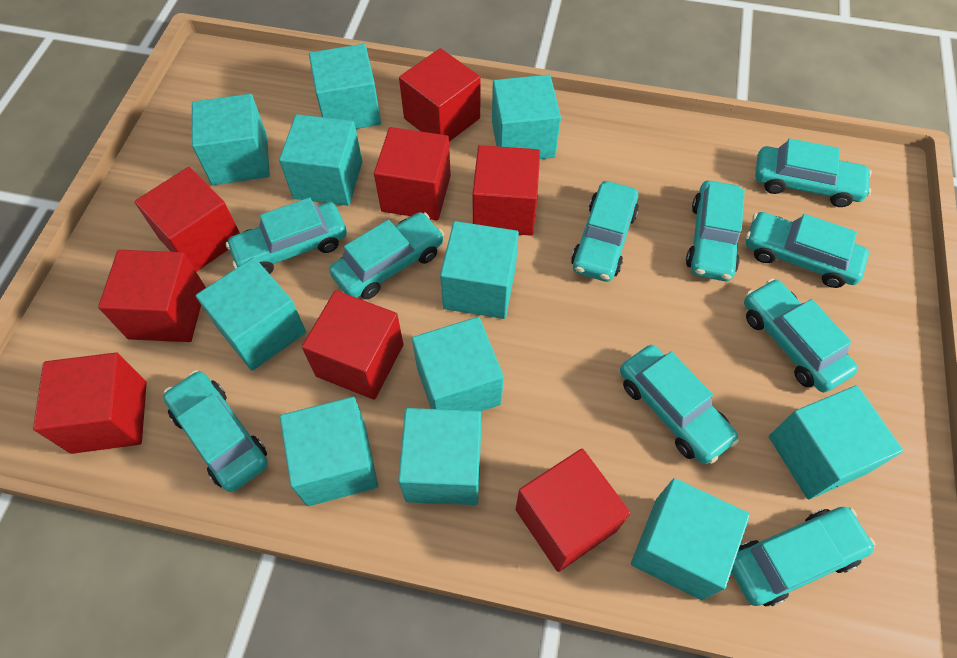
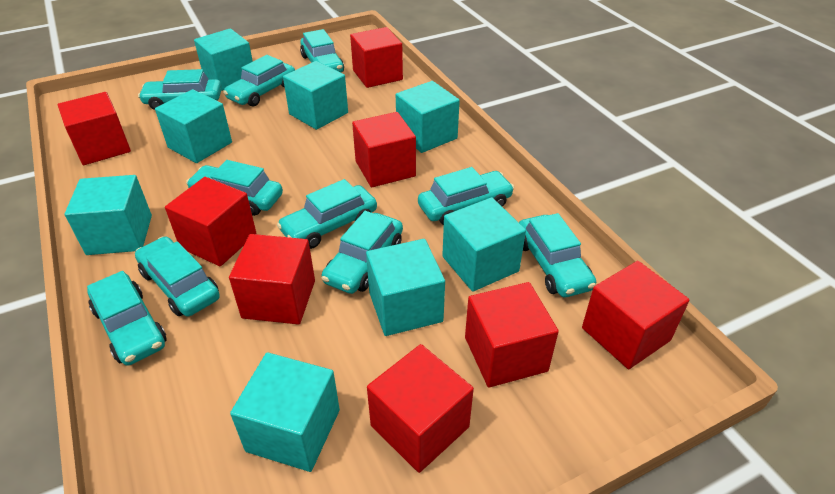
turquoise cube: [192,94,270,185] [196,257,306,371] [279,114,363,206] [280,397,378,506] [309,44,381,129] [398,408,481,505] [412,317,504,412] [440,221,519,319] [492,75,561,159] [631,478,750,600] [769,385,903,499] = 11 -> [65,175,152,255] [155,89,232,163] [194,28,253,91] [230,352,340,472] [283,61,348,130] [366,239,445,336] [396,81,460,153] [442,197,526,292] = 8

